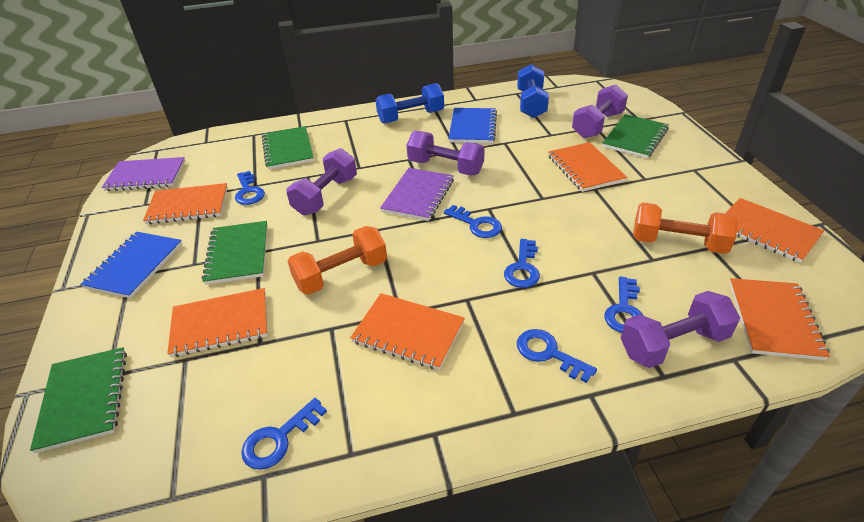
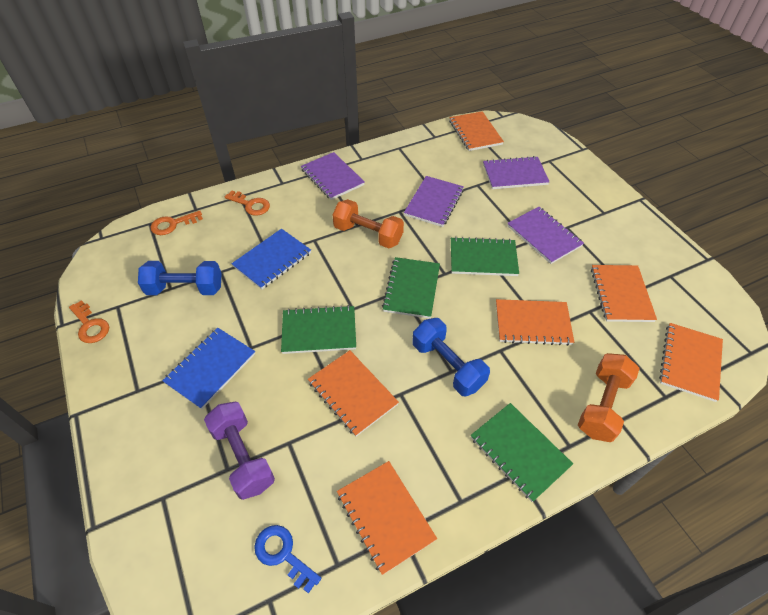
blue key: [235,171,265,205] [241,398,327,470] [444,205,502,238] [504,239,540,288] [517,329,597,383] [605,276,643,333] = 6 -> [254,525,321,593] = 1
orange key: none = 0 -> [69,300,109,343] [150,211,203,235] [225,191,270,216] = 3
purple dumbbell: [286,148,357,216] [407,131,485,175] [572,84,628,138] [621,291,740,368] = 4 -> [204,401,275,500] = 1
purple notebook: [102,157,185,191] [380,168,454,221] = 2 -> [301,152,365,200] [404,176,464,227] [483,156,550,189] [507,207,584,264] = 4

